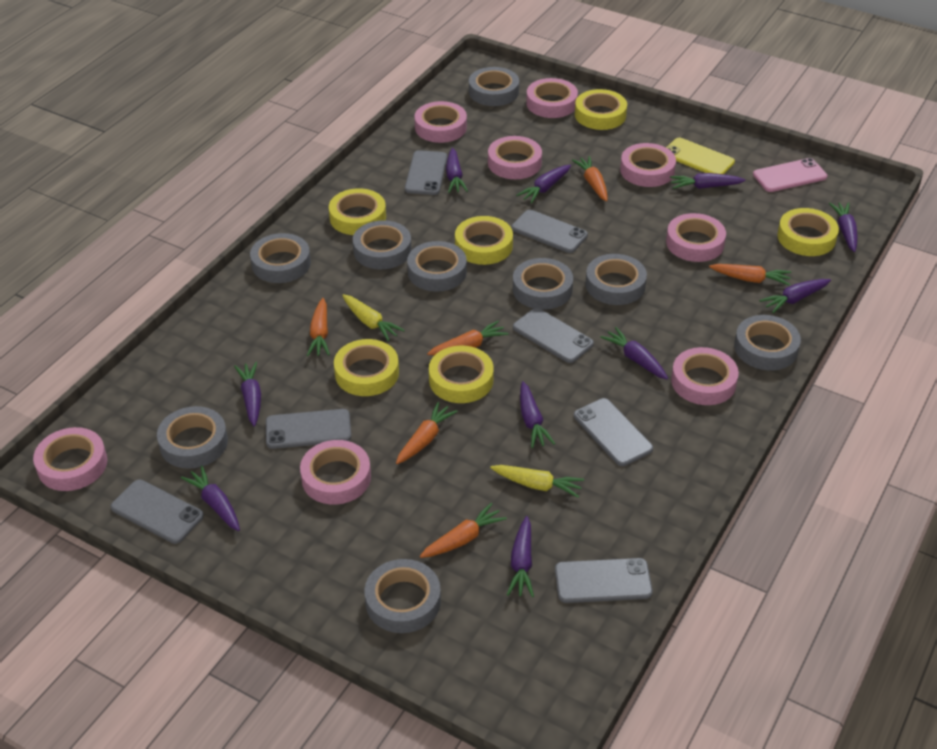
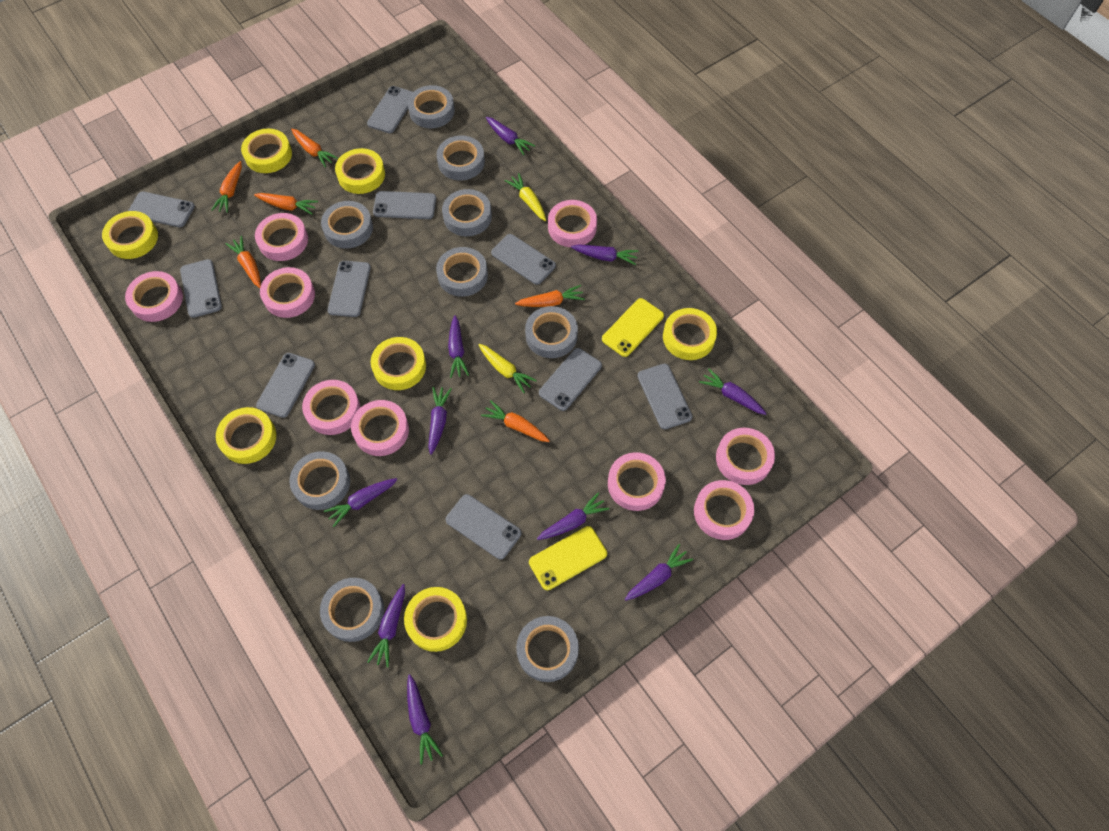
grey phone: [111,480,204,544] [266,409,351,449] [405,150,447,195] [511,210,588,253] [513,308,594,363] [555,558,653,603] [574,398,653,466] = 7 -> [128,191,195,227] [180,259,222,318] [256,353,315,418] [328,261,371,317] [367,86,413,133] [373,191,436,219] [446,494,521,559] [491,234,556,285] [539,348,602,411] [638,364,693,429] = 10
pink phone: [753,158,827,192] = 1 -> none = 0
pink tape: [33,427,107,491] [300,440,371,505] [415,101,467,143] [488,136,542,179] [526,78,578,118] [620,143,676,187] [666,213,726,262] [671,347,739,405] = 8 -> [125,271,183,322] [255,213,308,261] [260,267,315,318] [302,380,360,435] [351,400,409,456] [548,200,597,247] [608,452,666,511] [694,480,754,540] [716,428,775,485] = 9
yellow phone: [666,138,735,174] = 1 -> [529,526,607,590] [602,298,664,357] = 2
yellow tape: [329,188,386,235] [334,339,399,396] [429,346,494,403] [455,216,513,265] [575,89,627,130] [777,208,839,256] = 6 -> [102,211,158,259] [216,407,276,464] [241,128,292,173] [335,148,385,194] [371,337,426,390] [404,587,467,652] [663,308,717,360] = 7

